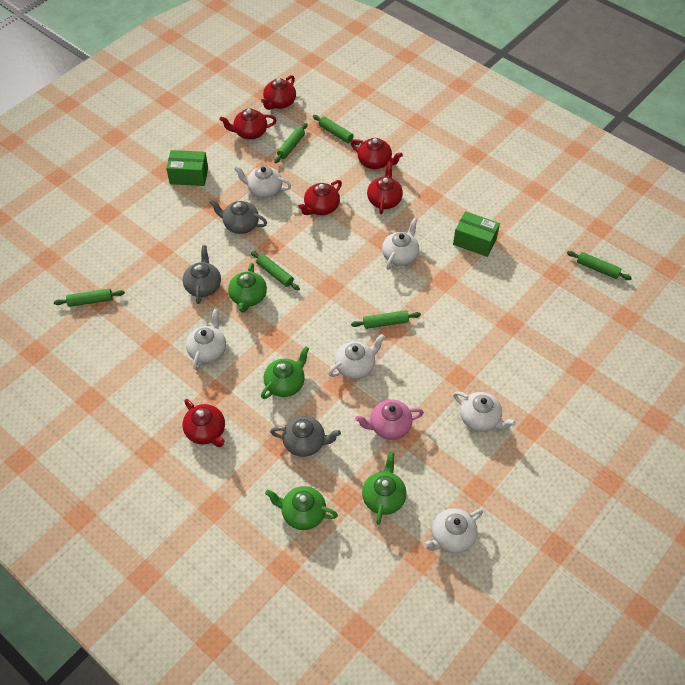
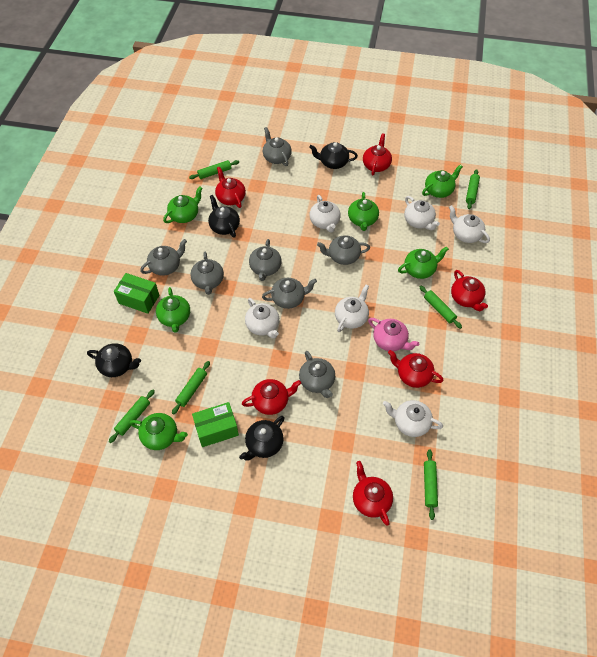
black teapot: none = 0 -> [87,343,141,377] [208,195,240,238] [239,416,285,461] [309,142,358,169] = 4
green teapot: [228,263,267,313] [261,346,309,399] [265,486,338,530] [362,452,407,525] = 4 -> [130,413,188,450] [156,287,190,332] [163,187,203,223] [348,192,379,231] [398,246,449,279] [422,164,463,198] = 6
grey teapot: [183,245,221,304] [210,199,267,234] [270,416,341,457] = 3 -> [140,239,187,276] [191,252,224,295] [249,239,282,281] [262,278,317,309] [263,127,292,166] [299,351,335,398] [317,235,370,265] = 7

